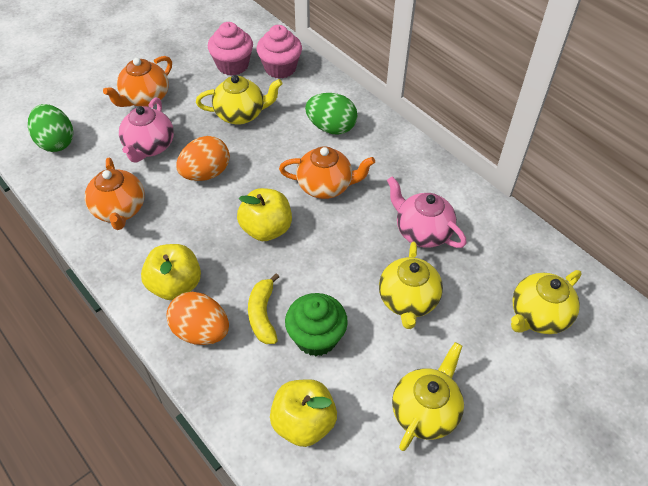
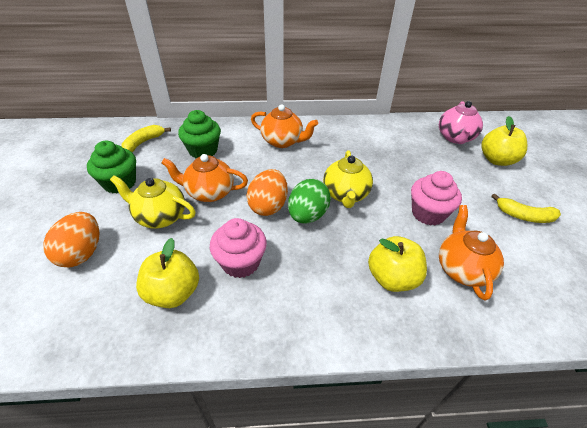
green cupcake: [285,293,348,356] = 1 -> [87,140,136,194] [178,110,221,158] = 2
green egg: [28,104,73,152] [305,93,358,135] = 2 -> [288,179,331,224] = 1
pink teapot: [119,97,174,162] [387,176,466,248] = 2 -> [439,101,483,144] = 1
yellow banana: [248,273,279,344] = 1 -> [121,125,171,152] [491,194,561,223] = 2
yellow teapot: [196,75,283,125] [379,242,443,329] [392,342,464,451] [511,270,582,334] = 4 -> [110,175,196,228] [323,150,373,208] = 2

